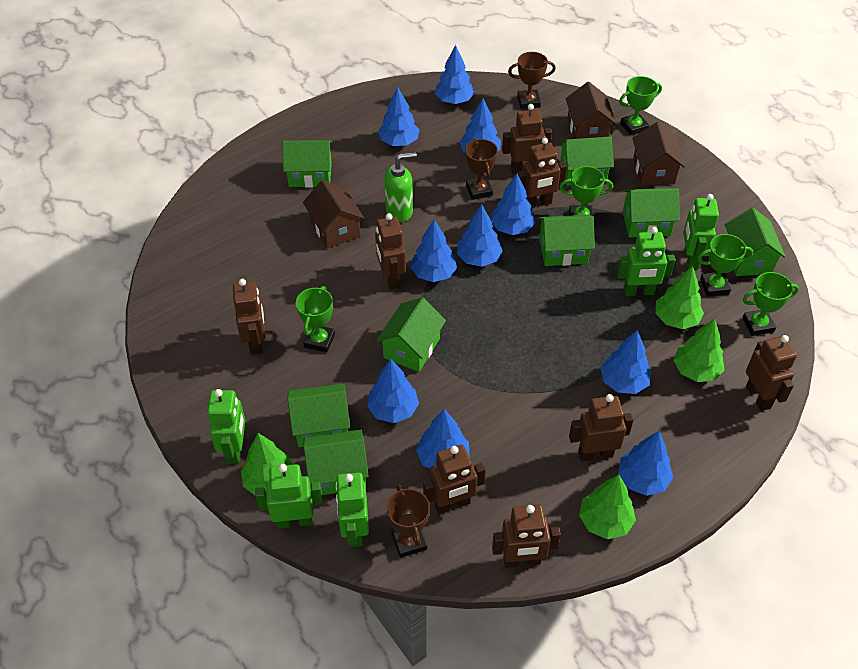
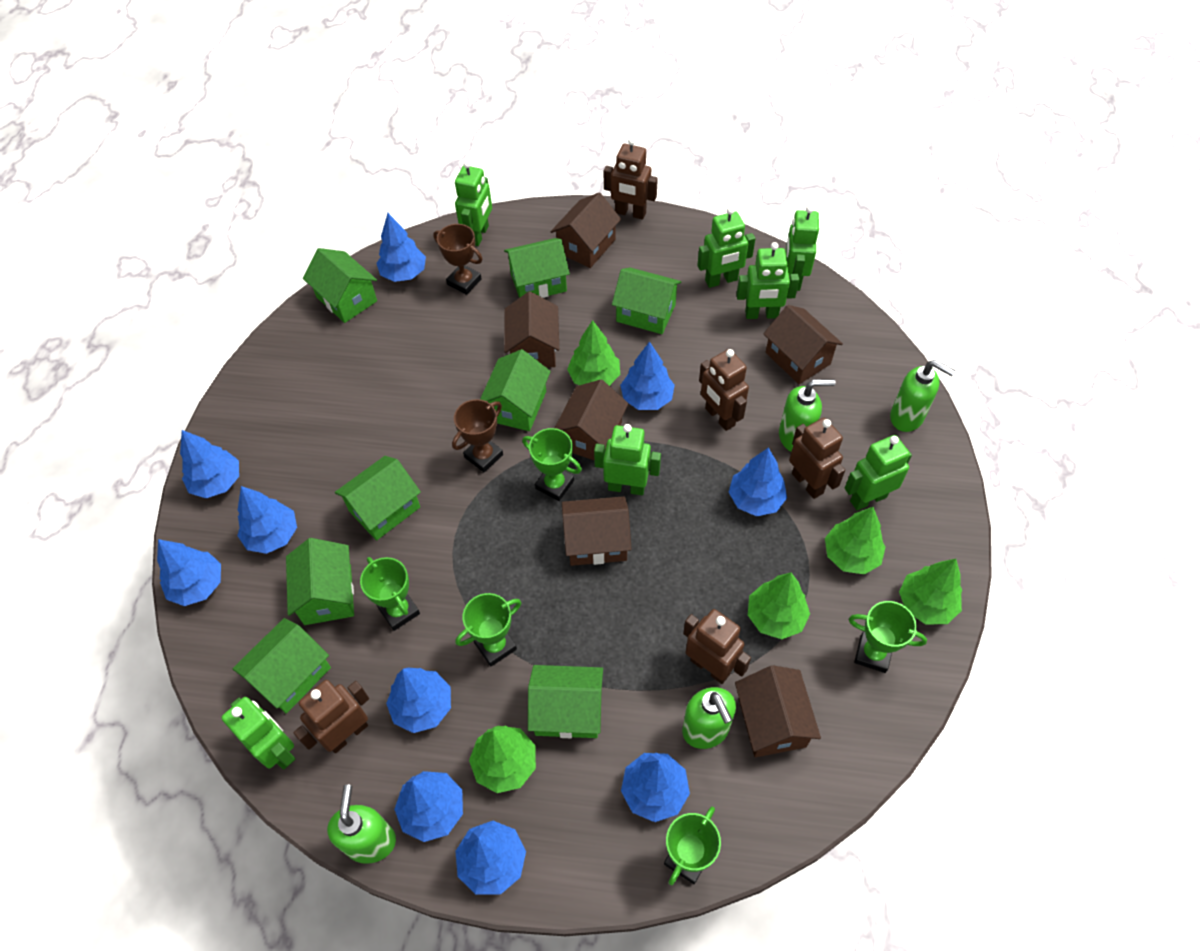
brown house: [303,180,364,248] [566,82,616,139] [632,122,685,186] = 3 -> [504,291,559,368] [550,192,621,268] [555,380,629,460] [562,496,632,566] [735,665,821,757] [763,305,843,384] = 6
brown robot: [233,279,265,355] [375,213,406,290] [423,445,486,514] [492,504,561,568] [502,104,552,174] [518,138,567,208] [569,394,634,461] [746,335,797,411] = 8 -> [293,680,369,753] [604,138,658,220] [683,609,751,684] [699,349,749,431] [789,418,845,499] = 5
brown trophy: [387,485,430,558] [465,139,498,200] [508,52,556,109] = 3 -> [433,224,483,295] [452,399,503,472] = 2
green robot: [207,389,245,464] [255,464,323,529] [335,473,369,547] [617,227,675,296] [683,194,719,270] = 5 -> [222,697,295,770] [455,161,492,246] [594,424,661,495] [697,207,755,288] [737,242,799,319] [786,206,819,291] [845,435,912,511] = 7
green soap dispenser: [384,152,417,222] = 1 -> [327,784,396,864] [682,687,736,749] [779,379,835,451] [890,360,955,432] = 4
green tree: [241,433,294,495] [579,474,636,539] [655,266,704,329] [673,318,725,382] = 4 -> [469,726,536,793] [567,320,620,386] [748,572,810,639] [825,507,886,575] [899,559,962,624] = 5

